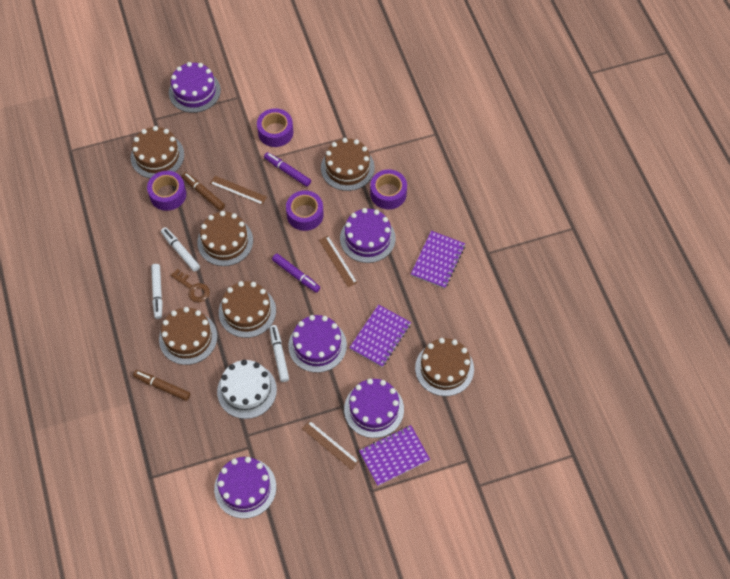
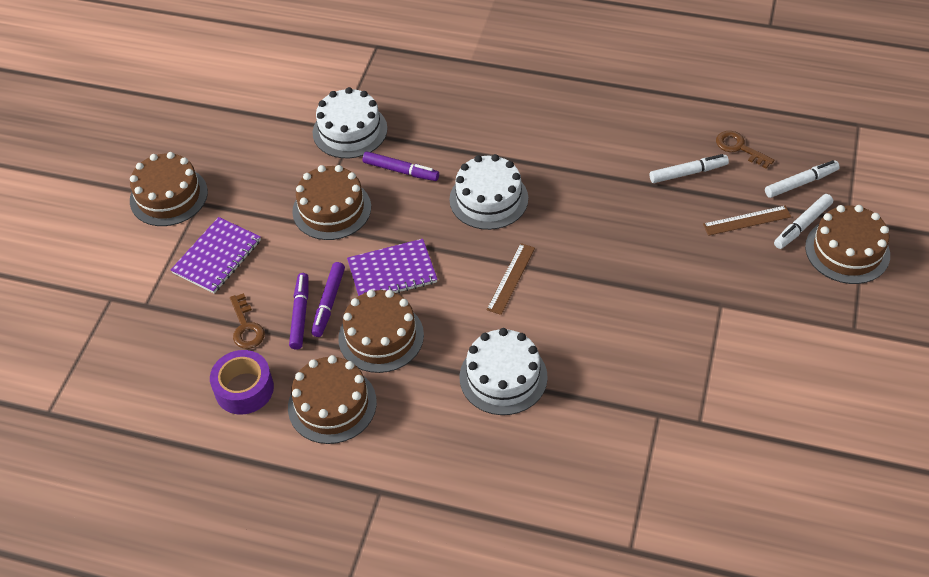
brown cake: [131,126,184,178] [159,307,217,365] [197,211,253,266] [219,281,276,338] [321,138,375,191] [415,338,474,396] = 6 -> [130,152,208,226] [288,355,377,444] [292,165,371,240] [338,290,424,373] [805,205,890,284] = 5
brown key: [170,269,210,302] = 1 -> [230,293,265,349] [716,131,775,168] = 2
brown marker: [133,370,190,401] [182,172,225,211] = 2 -> none = 0
brown ruler: [210,176,267,205] [302,420,359,470] [319,236,358,287] = 3 -> [486,243,535,315] [703,206,791,236] = 2
purple cake: [169,62,221,113] [214,457,276,519] [288,315,347,373] [340,208,396,263] [344,379,404,438] = 5 -> none = 0
purple marker: [264,152,311,187] [272,254,320,293] = 2 -> [289,273,309,350] [311,262,345,337] [362,151,439,181] = 3
purple notebook: [349,304,411,367] [359,425,430,486] [411,231,465,289] = 3 -> [171,217,261,293] [347,239,438,296] = 2
purple tape: [147,171,186,211] [257,108,293,147] [286,190,324,231] [370,169,407,209] = 4 -> [210,350,274,415] = 1
white cake: [217,360,277,419] = 1 -> [313,87,388,158] [449,154,528,230] [459,328,548,415] = 3

